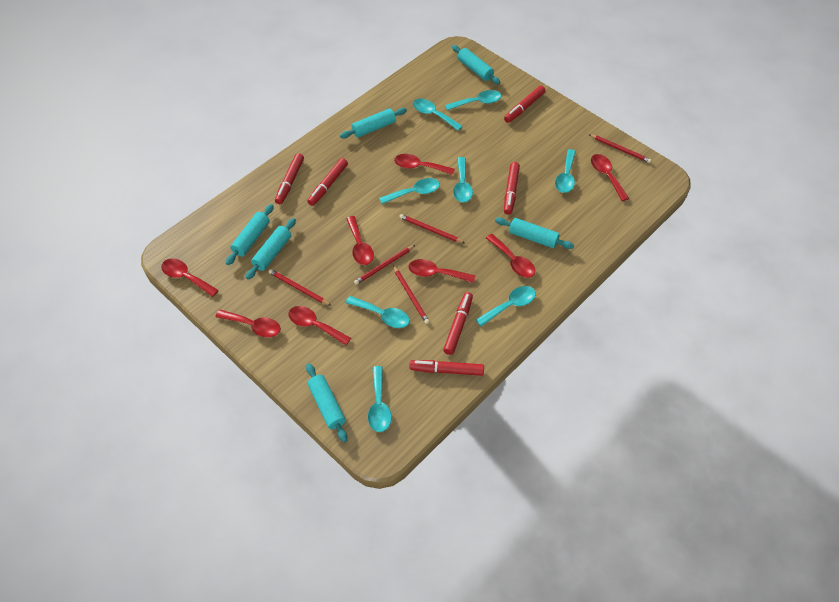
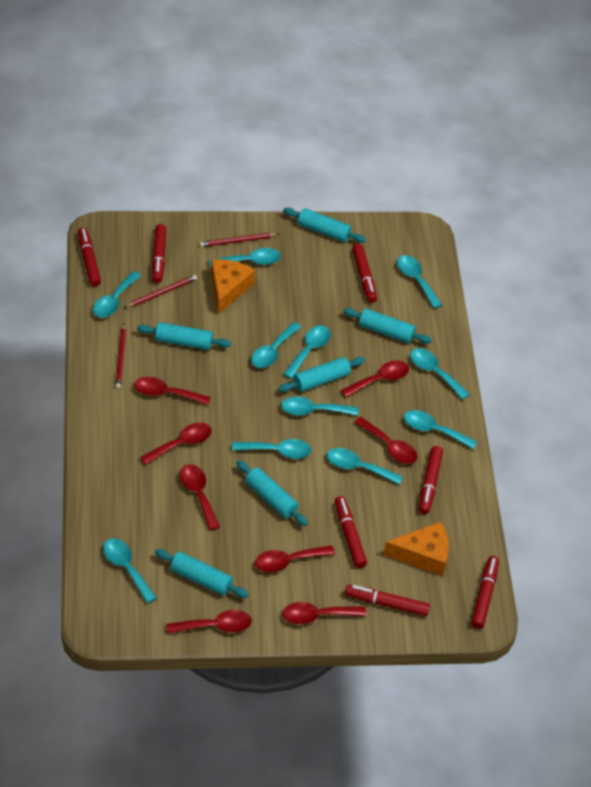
orange cheese: none = 0 -> [210,259,255,314] [384,521,449,576] = 2
red marker: [275,153,304,204] [307,158,348,206] [409,360,484,376] [443,292,473,355] [504,85,545,123] [504,162,520,215] = 6 -> [78,228,101,286] [152,224,166,283] [335,496,367,568] [345,585,430,616] [352,244,377,303] [419,446,443,514] [471,556,499,629] = 7
red pencil: [268,269,331,306] [354,245,415,285] [393,265,430,324] [399,214,465,243] [589,134,652,163] = 5 -> [115,323,126,389] [124,275,197,308] [200,233,279,247] = 3
turquoise spoon: [346,296,410,328] [368,366,392,432] [379,178,440,204] [413,98,463,131] [445,90,501,111] [453,157,473,202] [476,286,536,327] [555,149,576,193] = 8 -> [93,271,141,317] [103,538,157,603] [208,248,281,267] [232,439,311,459] [251,322,301,368] [281,396,358,416] [283,325,331,379] [327,448,403,485] [397,255,442,309] [404,410,477,449] [410,348,470,399] = 11

